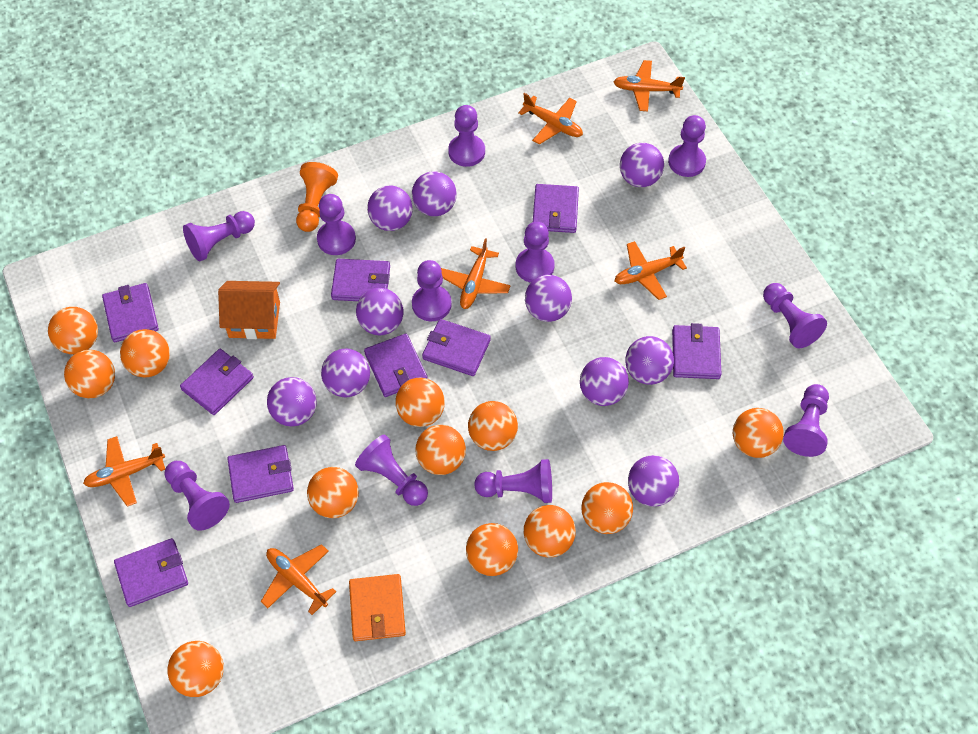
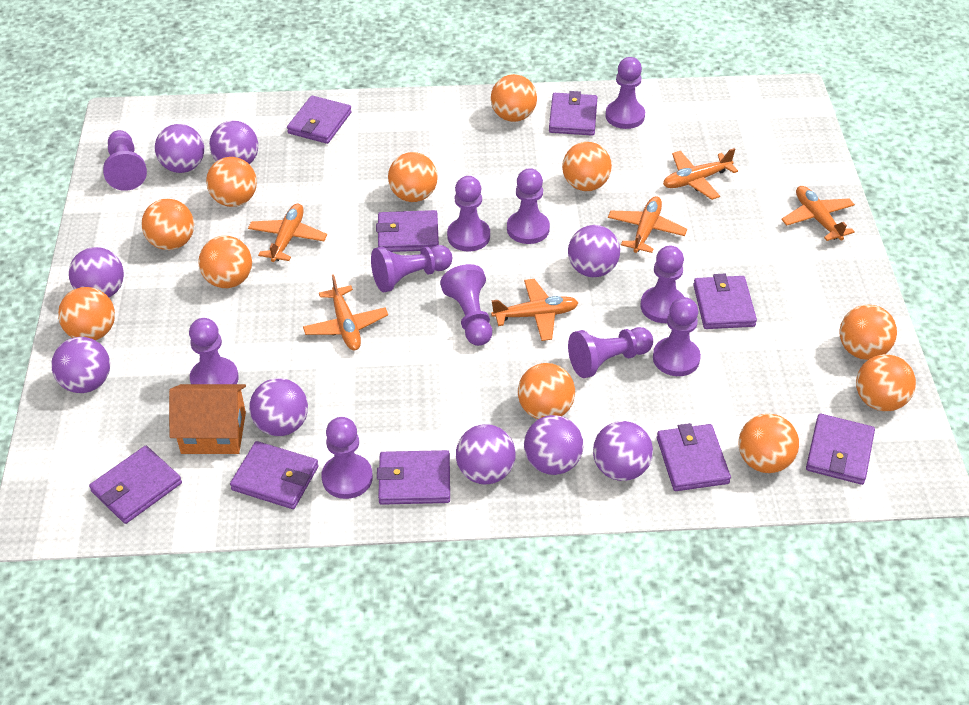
orange ball: [48,307,98,354] [64,350,115,398] [120,329,170,378] [168,641,224,697] [307,467,359,518] [395,378,445,427] [415,425,466,475] [466,523,518,576] [468,401,518,451] [524,505,576,557] [581,482,633,534] [733,408,784,458] = 12 -> [58,287,115,340] [142,199,194,250] [198,236,252,288] [206,157,257,207] [388,152,438,202] [491,74,537,122] [518,363,575,419] [562,142,612,191] [739,414,799,473] [839,305,897,360] [856,354,916,411] = 11
orange pawn: [296,162,338,232] = 1 -> none = 0
orange wallet: [349,574,406,641] = 1 -> none = 0
purple ball: [267,377,317,426] [321,349,370,397] [356,288,404,335] [367,186,413,231] [412,171,457,216] [525,275,572,322] [580,357,629,406] [620,143,664,187] [625,336,674,385] [628,455,679,507] = 10 -> [51,337,110,393] [69,247,124,297] [155,124,204,173] [209,120,259,164] [249,378,308,436] [456,424,516,484] [524,415,584,475] [568,225,620,277] [593,421,653,481] = 9

